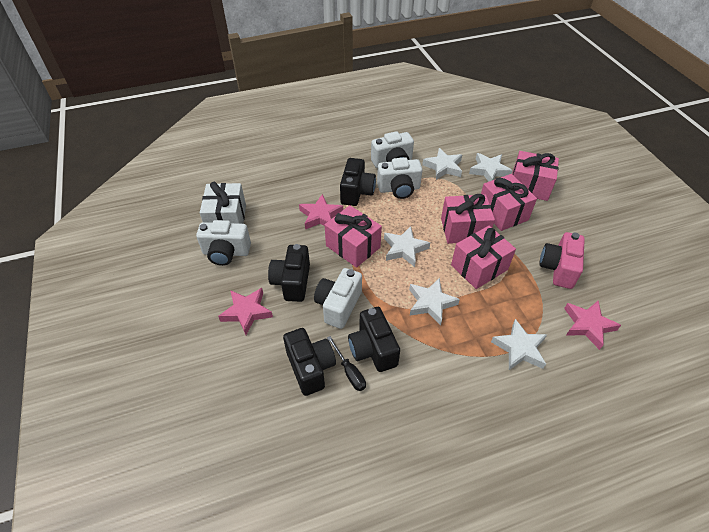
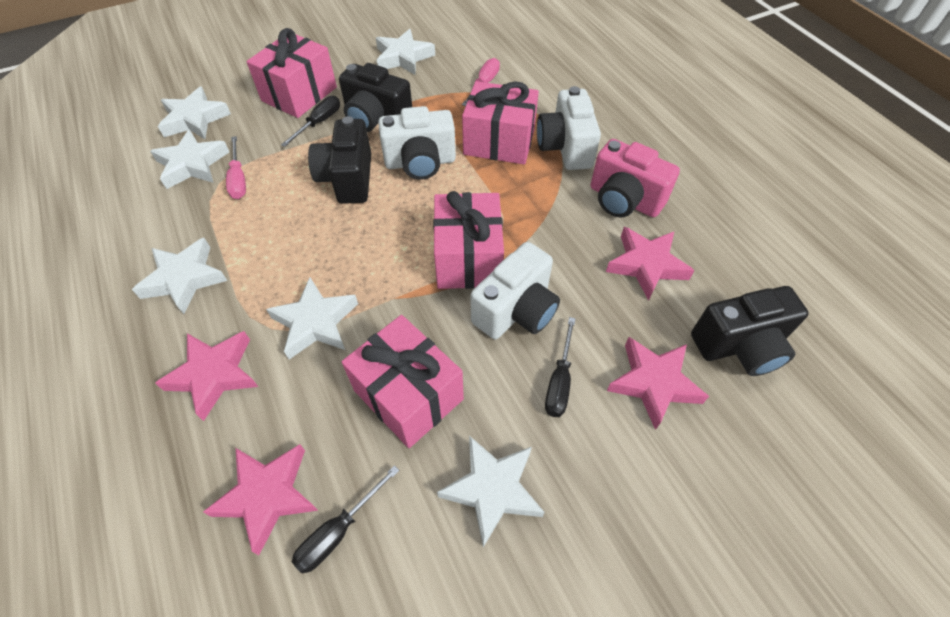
black camera: [268,244,310,302] [283,328,336,396] [340,158,376,206] [348,307,400,372] = 4 -> [308,116,371,204] [339,63,412,132] [691,286,809,376] = 3
black screwdriver: [327,336,366,391] = 1 -> [281,96,340,147] [292,465,400,574] [545,317,576,417] = 3
pink gift: [325,205,382,268] [441,194,495,244] [451,226,516,289] [481,174,537,231] [512,151,559,201] = 5 -> [246,28,337,118] [342,315,464,448] [433,191,504,289] [462,81,539,165] = 4
pink screwdriver: none = 0 -> [226,136,246,199] [462,58,500,106] = 2
pink star: [218,288,273,335] [299,194,343,230] [564,300,621,350] = 3 -> [155,331,258,421] [203,444,319,555] [606,227,695,301] [607,337,709,430] = 4
white camera: [196,220,251,266] [314,268,362,329] [371,131,414,168] [377,157,423,199] = 4 -> [378,106,456,180] [471,242,560,339] [537,86,601,170] = 3
white gift: [200,182,246,224] = 1 -> none = 0
white star: [384,226,430,267] [409,278,460,325] [422,148,462,180] [469,153,512,182] [491,319,547,370] = 5 -> [132,238,227,314] [150,129,229,189] [158,86,231,139] [266,277,358,359] [376,29,435,75] [437,436,545,547] = 6

